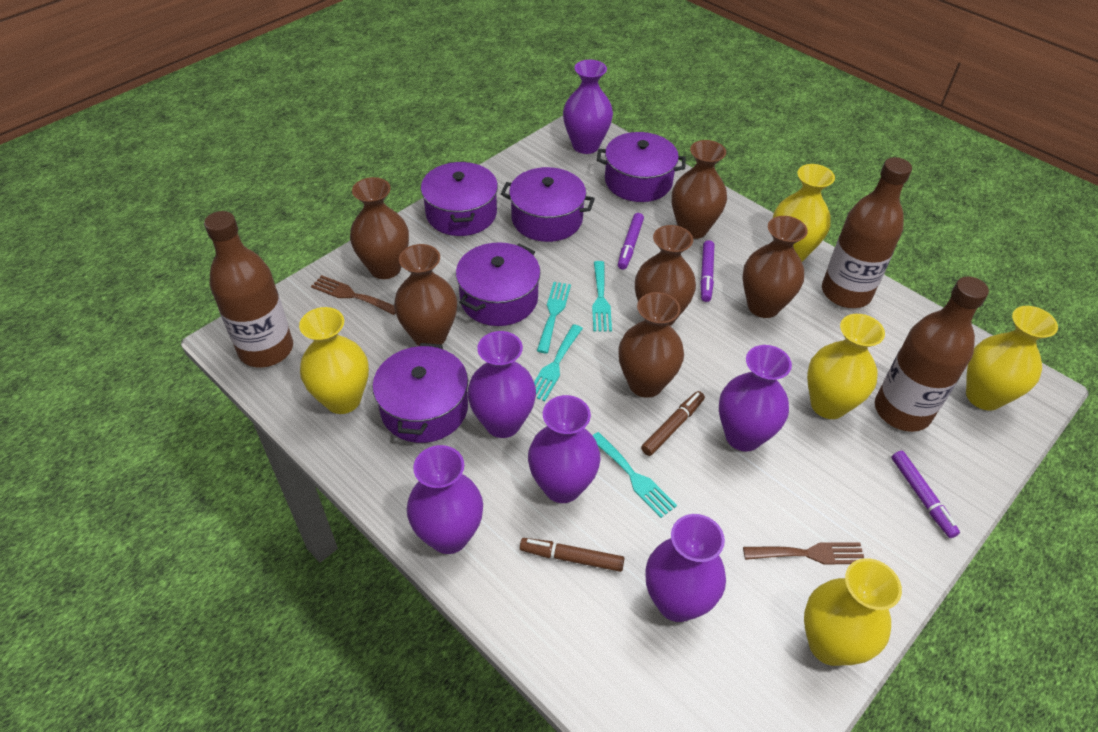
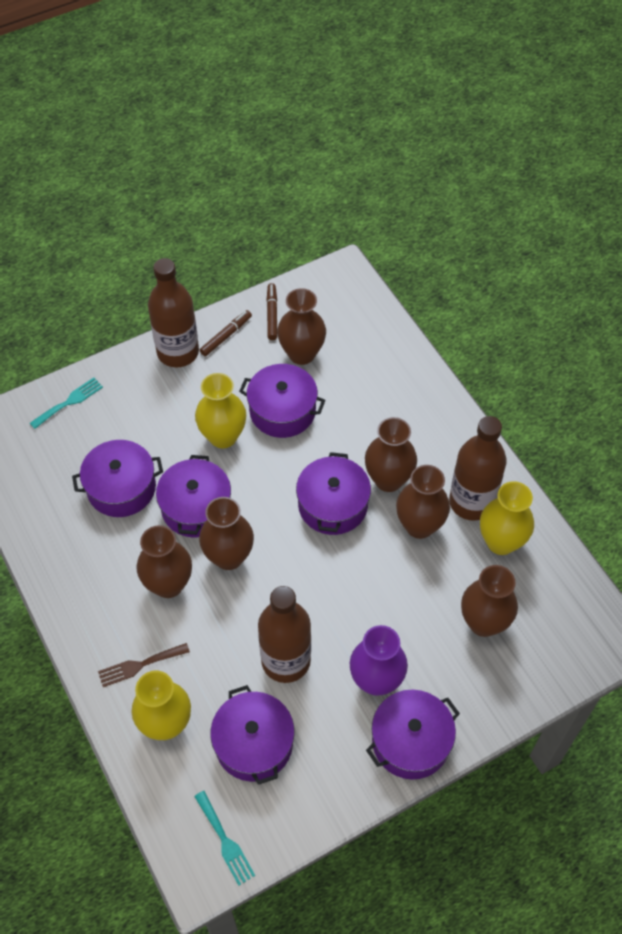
brown fork: [311,275,396,315] [743,542,864,564] = 2 -> [98,643,190,687] = 1
purple marker: [618,213,644,270] [700,240,714,302] [891,451,960,538] = 3 -> none = 0
purple pot: [373,343,468,443] [421,161,498,236] [456,242,541,326] [501,167,595,242] [597,132,686,202] = 5 -> [72,440,163,517] [156,455,231,537] [210,685,295,785] [239,364,326,438] [296,452,371,535] [366,690,460,779] = 6
purple vase: [407,445,483,554] [467,331,536,438] [528,395,601,503] [563,60,613,154] [645,514,726,622] [719,345,792,452] = 6 -> [350,625,408,696] = 1
turquoise fork: [534,324,583,401] [537,282,571,353] [592,261,612,332] [593,432,677,518] = 4 -> [30,378,103,429] [194,791,255,886] = 2
yellow vase: [299,307,369,414] [773,164,835,262] [804,558,902,666] [807,314,885,419] [966,306,1058,411] = 5 -> [132,671,191,740] [195,373,246,448] [480,481,534,555] = 3

